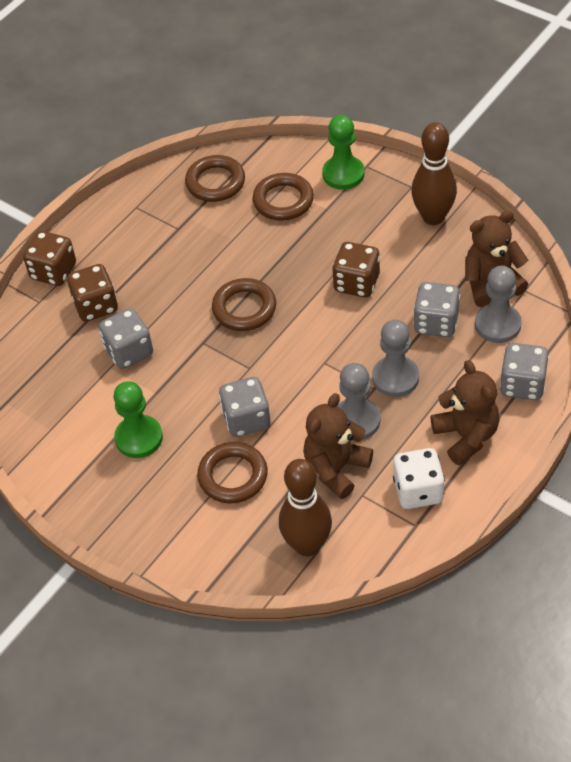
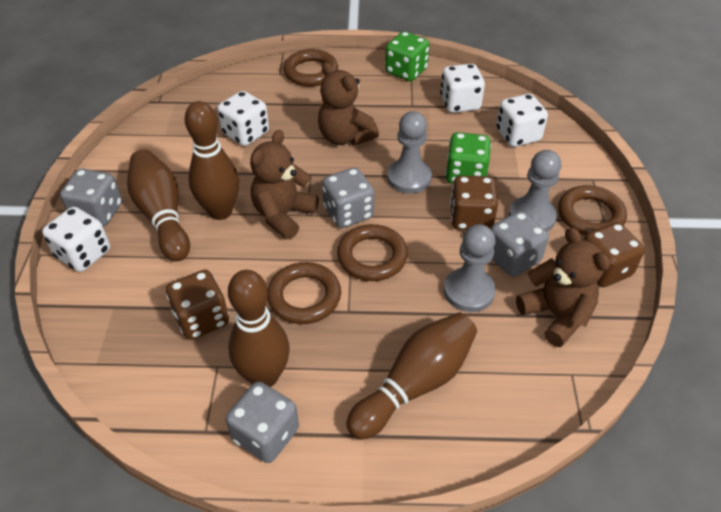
brown bowling pin: [279,459,332,556] [411,122,457,225] = 2 -> [127,149,190,261] [185,101,239,220] [228,270,290,387] [346,312,477,440] = 4
green dice: none = 0 -> [385,31,429,81] [445,132,491,184] = 2
green pawn: [113,381,163,458] [322,115,365,190] = 2 -> none = 0
white dice: [393,448,445,509] = 1 -> [42,207,110,272] [217,91,269,146] [440,64,485,113] [496,94,548,147] = 4

